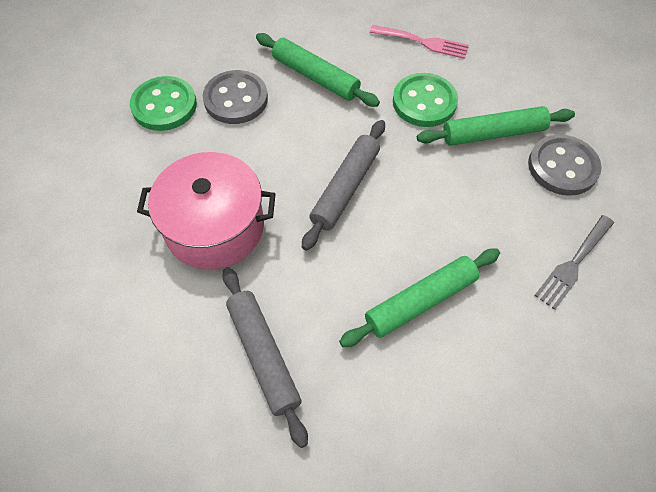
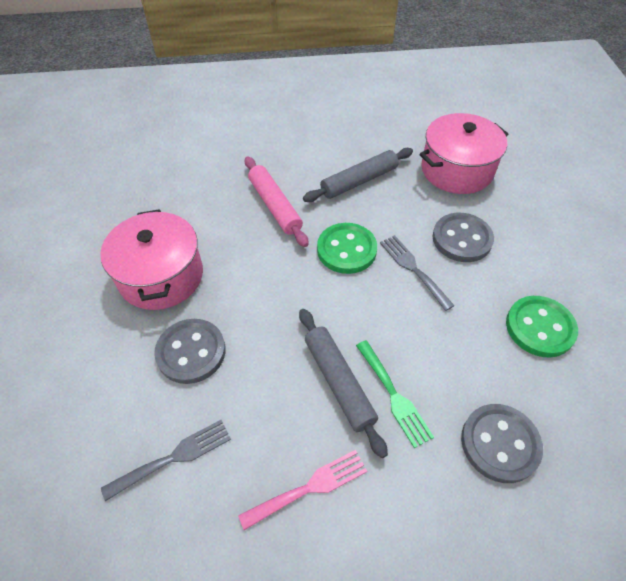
green fork: none = 0 -> [356,340,434,448] = 1
green rolling pin: [256,33,380,107] [339,248,500,347] [417,106,575,146] = 3 -> none = 0
grey button: [203,70,268,124] [528,134,602,196] = 2 -> [154,319,226,384] [432,213,494,262] [461,404,543,483] = 3
grey fork: [534,215,614,310] = 1 -> [101,420,231,501] [380,235,455,311] = 2
pink pot: [137,152,276,269] = 1 -> [100,209,203,310] [420,113,508,194] = 2
pink rolling pin: none = 0 -> [245,156,308,247] = 1

